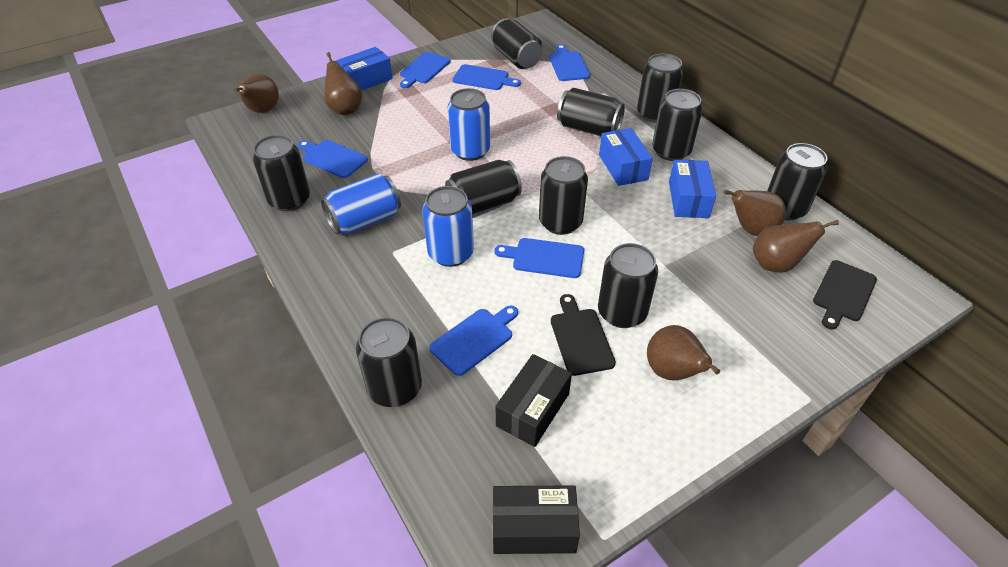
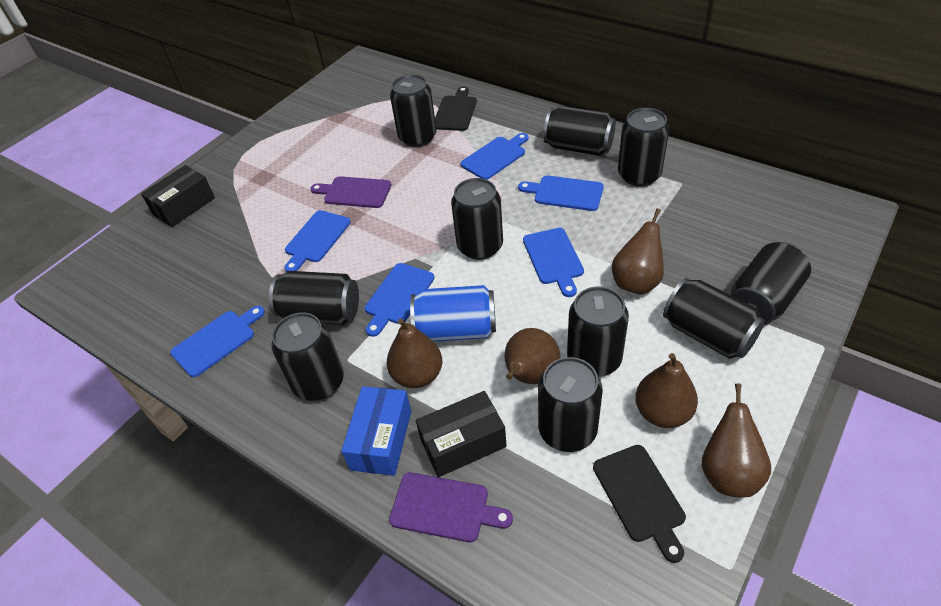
blue box: [336,47,393,90] [599,128,653,186] [669,160,716,218] = 3 -> [342,386,411,476] = 1
blue can: [321,173,401,235] [423,186,474,267] [448,88,490,161] = 3 -> [410,285,496,342] = 1
purple cutting board: none = 0 -> [310,176,391,208] [389,472,513,542] = 2

